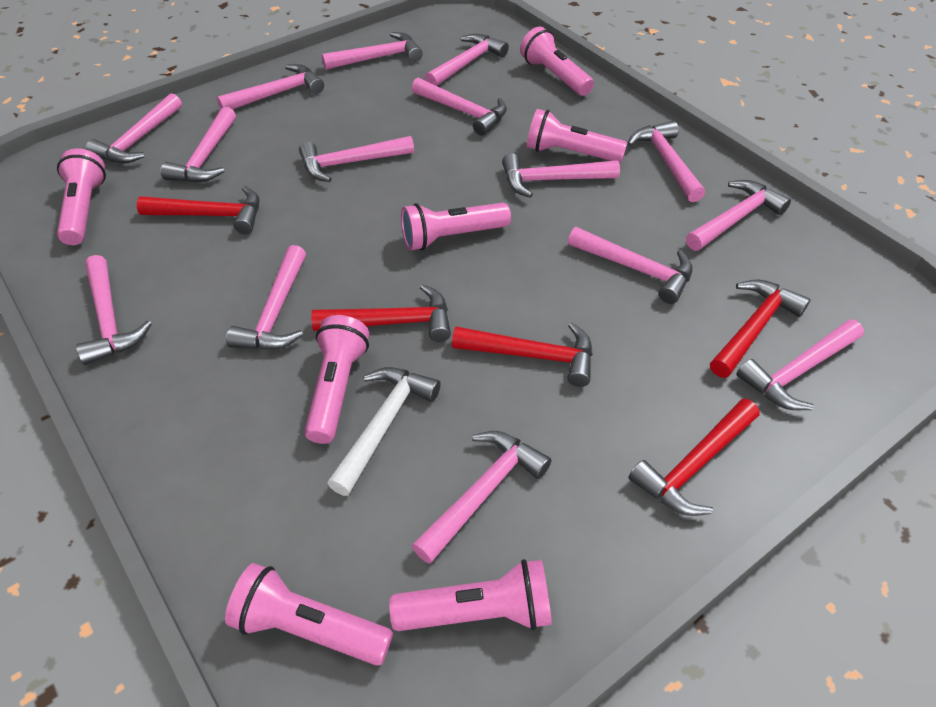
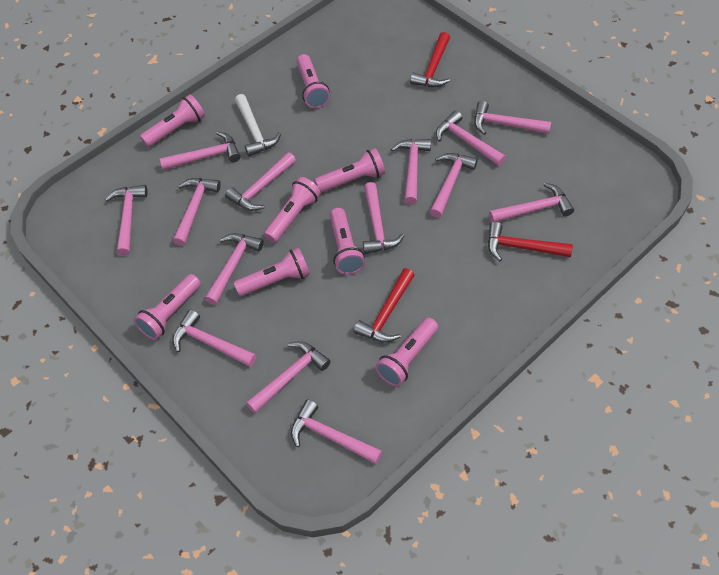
pink flashlight: [57,148,106,245] [225,563,393,666] [304,315,369,444] [389,559,552,631] [401,203,511,250] [520,27,594,96] [527,109,627,163] = 7 -> [134,274,201,340] [140,94,205,147] [234,248,310,296] [264,177,321,243] [296,54,330,108] [314,148,385,193] [330,208,365,275] [375,318,438,386] = 8
pink hammer: [76,255,152,365] [85,93,182,163] [161,107,236,183] [217,64,324,109] [226,245,306,350] [299,136,414,182] [322,32,423,70] [411,78,507,136] [412,431,551,564] [425,34,509,86] [502,153,620,198] [568,227,693,304] [627,121,705,202] [686,180,791,251] [736,319,864,410] = 15 -> [105,185,148,256] [160,131,241,170] [173,178,221,246] [173,309,257,367] [205,233,264,305] [225,152,296,211] [246,341,331,413] [291,400,382,464] [363,182,405,254] [391,139,431,205] [430,153,478,218] [436,110,506,166] [474,101,551,135] [489,183,574,222] = 14
red hammer: [137,186,259,234] [311,284,451,342] [452,322,593,387] [628,399,760,516] [710,279,810,378] = 5 -> [353,268,415,343] [410,32,450,87] [488,222,573,261] = 3

